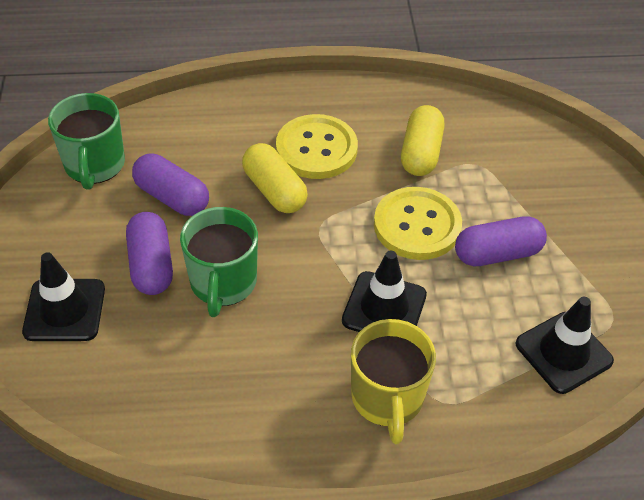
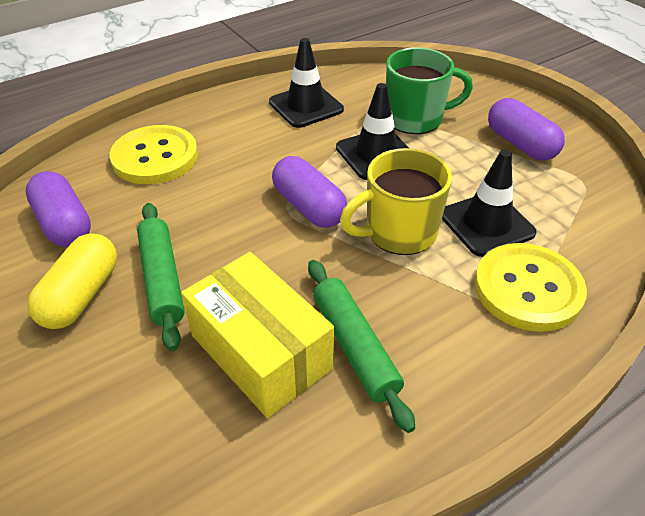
green mug: [48,93,125,190] [180,207,258,317] = 2 -> [386,47,473,134] = 1
green rolling pin: none = 0 -> [137,203,185,351] [308,260,415,433] = 2
yellow box: none = 0 -> [181,252,334,418] = 1
yellow capsule: [242,143,308,213] [401,105,445,176] = 2 -> [27,233,117,329] = 1

